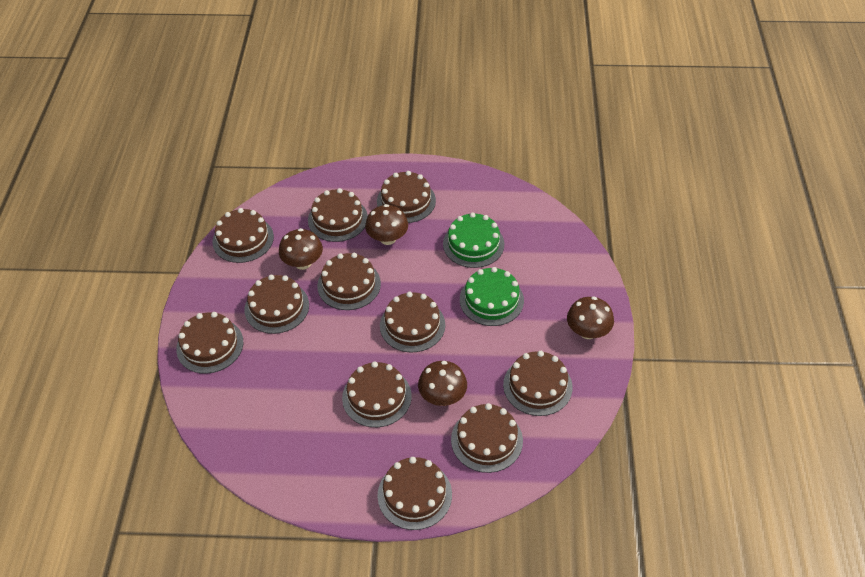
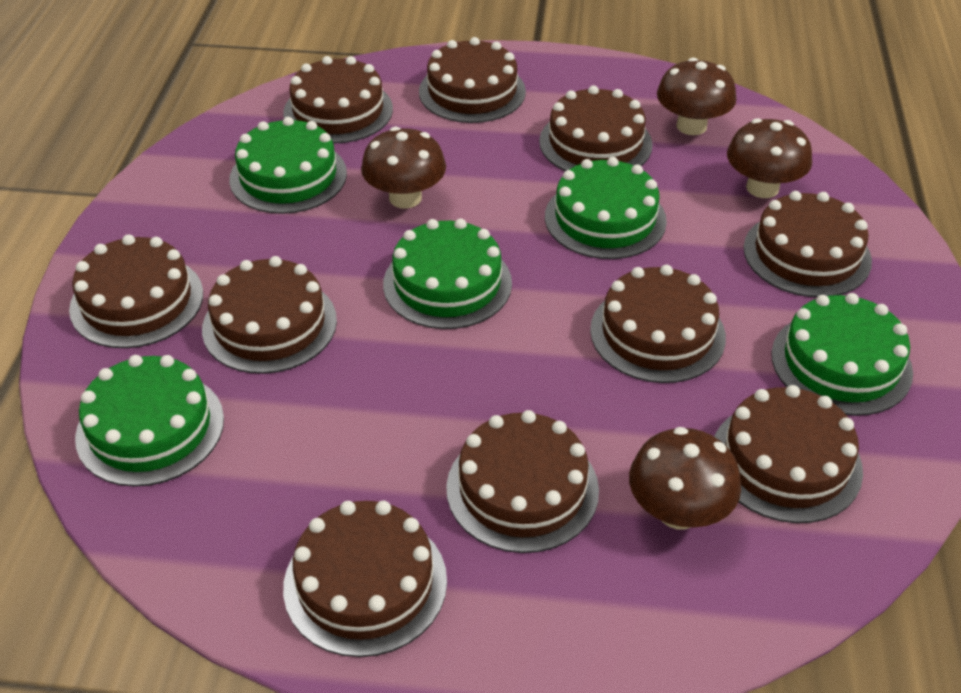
brown cake: [176,312,243,374] [212,208,274,263] [245,275,309,334] [308,188,368,242] [317,253,381,310] [342,361,412,427] [377,171,436,223] [377,457,452,530] [380,292,445,352] [451,403,523,473] [503,351,573,416] = 11 -> [69,235,203,348] [202,256,337,374] [283,56,393,144] [283,501,447,657] [419,37,526,123] [446,410,599,553] [539,85,653,171] [590,265,726,383] [714,385,863,523] [743,191,872,297] = 10
green cake: [443,212,504,268] [460,267,524,326] = 2 -> [75,355,224,487] [229,117,347,214] [383,218,512,329] [545,157,667,259] [771,293,913,416] = 5

